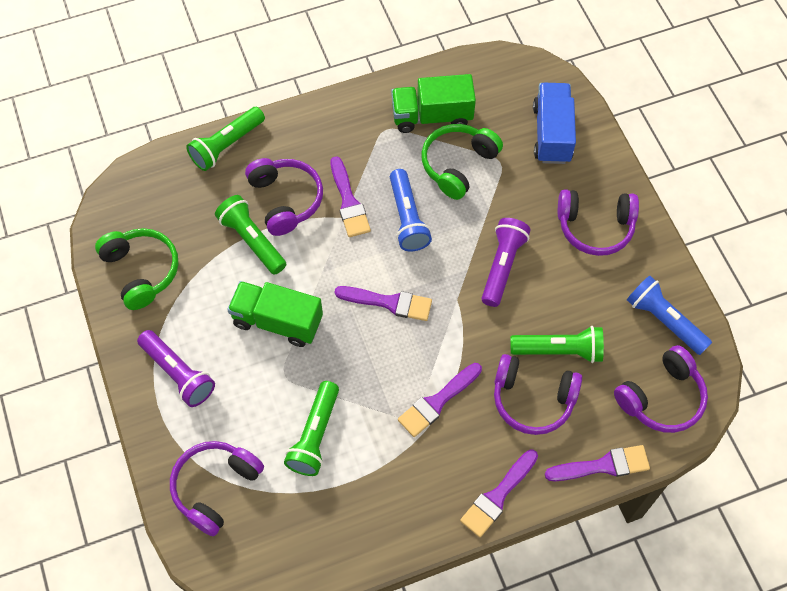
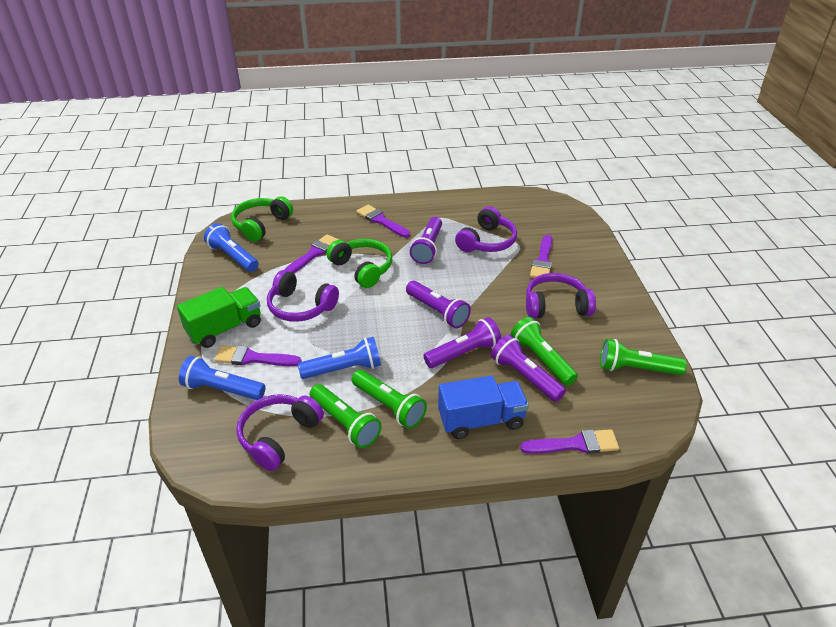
blue flashlight: [390,169,432,251] [627,276,712,355] = 2 -> [179,356,265,400] [204,223,259,272] [298,337,381,379] = 3
green truck: [227,281,323,347] [391,74,476,133] = 2 -> [177,287,261,348] = 1
purple flashlight: [137,330,215,407] [481,218,531,307] = 2 -> [406,281,471,328] [410,217,442,264] [423,317,501,368] [491,335,566,402] = 4
purple headphones: [170,441,264,536] [245,158,323,236] [494,354,582,435] [558,189,639,256] [614,345,708,433] = 5 -> [236,394,324,471] [267,270,339,322] [455,206,517,252] [526,273,596,319] = 4

